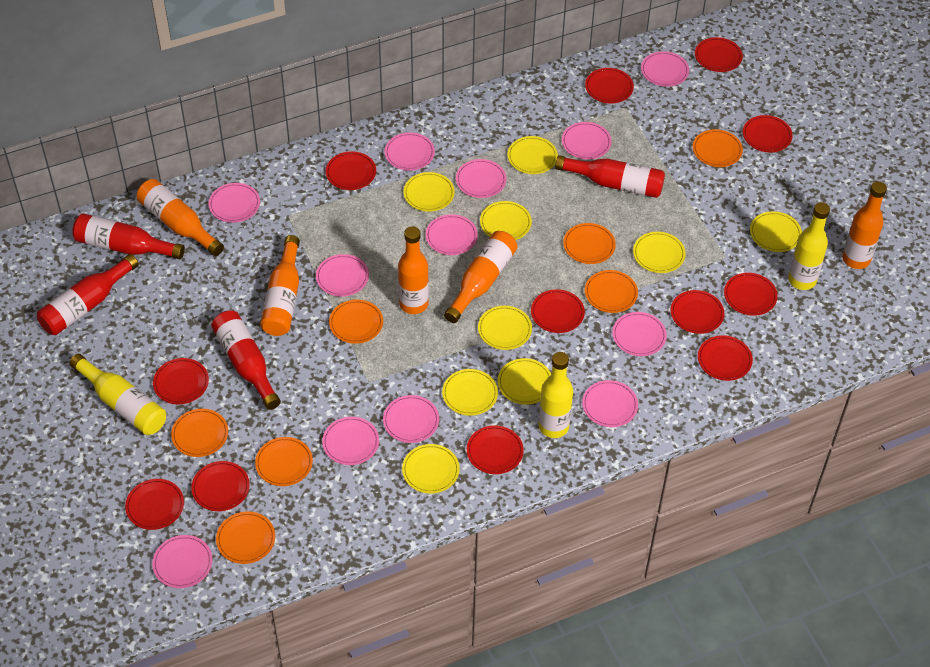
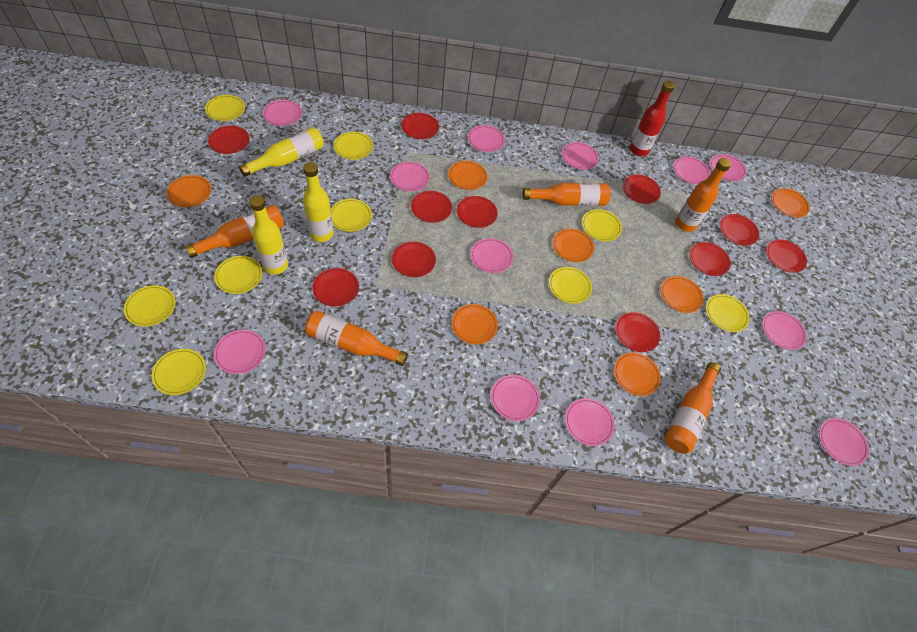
red bottle: [37,254,139,335] [72,213,185,259] [211,311,281,410] [555,155,665,198] = 4 -> [630,81,675,156] = 1
red plate: [125,479,184,530] [153,358,209,404] [191,461,250,511] [326,151,376,190] [467,425,524,474] [531,289,585,333] [585,68,634,103] [671,290,724,334] [695,37,743,72] [698,335,753,381] [724,273,778,316] [743,115,793,152] = 12 -> [208,126,250,154] [312,268,359,306] [392,241,436,277] [401,113,439,139] [411,191,452,223] [457,196,498,228] [615,312,660,352] [622,174,661,204] [689,242,731,276] [719,214,759,246] [766,239,807,273] = 11

